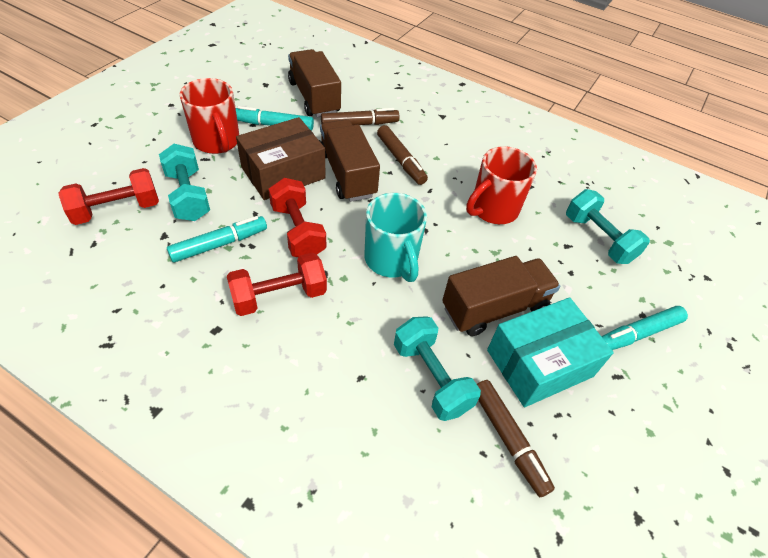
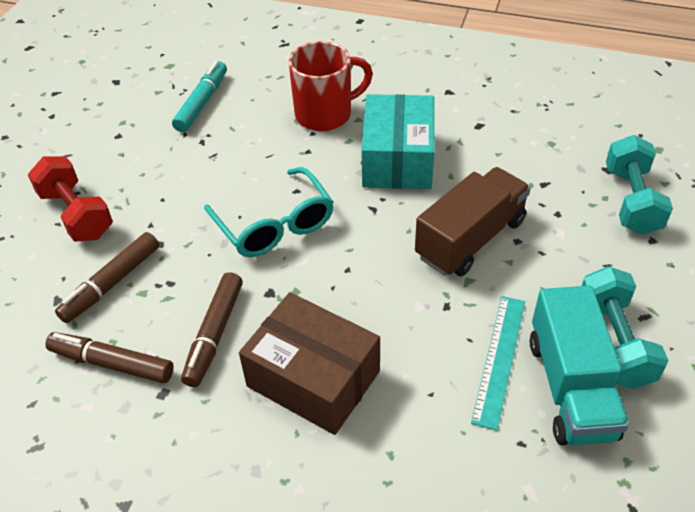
brown truck: [288,49,341,117] [320,119,380,202] [442,256,560,336] = 3 -> [415,167,531,276] = 1
red dumbbell: [58,168,159,225] [227,252,327,316] [269,178,326,257] = 3 -> [28,156,113,242] = 1
red mug: [179,78,239,154] [466,146,537,224] = 2 -> [288,41,373,131] = 1
turquoise dumbbell: [159,144,210,221] [394,316,481,421] [566,189,650,264] = 3 -> [582,266,669,389] [606,135,673,235] = 2
turquoise glasses: none = 0 -> [204,167,334,257] = 1
turquoise marker: [167,216,267,263] [236,106,314,131] [601,306,688,350] = 3 -> [172,61,227,132] = 1
turquoise mug: [364,193,427,282] = 1 -> none = 0
turquoise ruler: none = 0 -> [471,296,525,430] = 1
turquoise truck: none = 0 -> [530,285,629,445] = 1

